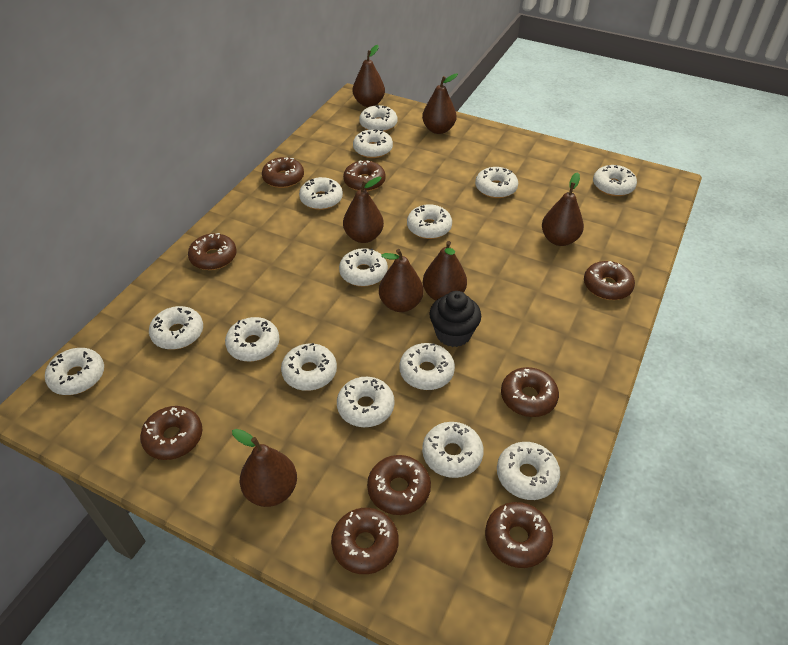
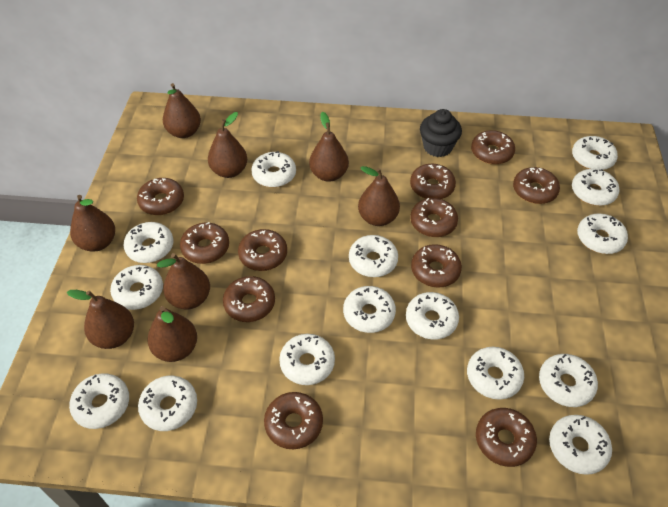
brown donut: [140,406,203,460] [188,233,237,270] [262,157,304,188] [331,508,399,574] [343,160,386,192] [367,455,431,515] [485,502,553,568] [501,367,559,417] [584,261,635,300] = 9 -> [137,178,184,215] [180,222,229,264] [223,276,275,322] [238,229,287,271] [264,392,323,449] [410,164,456,199] [410,198,458,237] [411,244,462,288] [471,130,515,165] [476,408,537,467] [513,167,560,204] = 11
brown pear: [232,429,297,507] [343,177,384,243] [353,45,385,107] [379,249,424,312] [422,74,458,134] [423,241,467,301] [542,172,584,246] = 7 -> [67,290,134,349] [70,195,115,251] [148,306,197,362] [157,253,210,309] [163,83,201,138] [208,112,247,178] [309,112,349,182] [358,166,400,226] = 8

